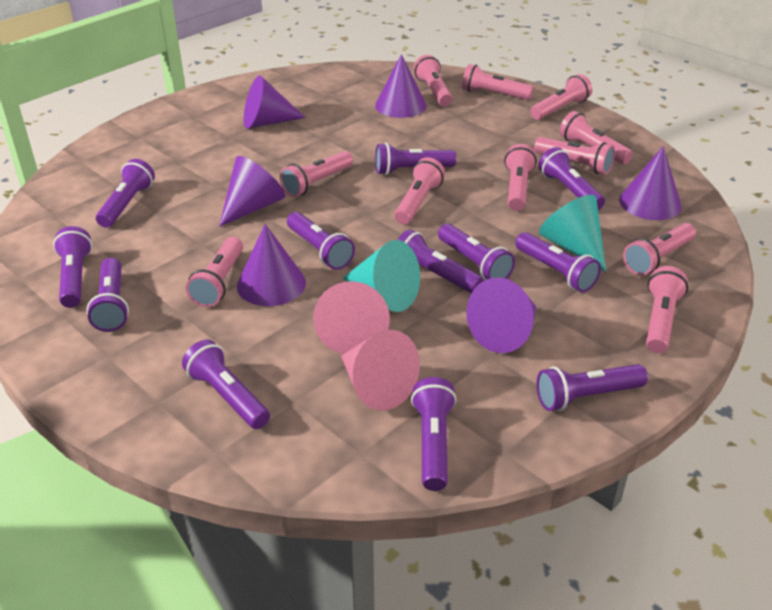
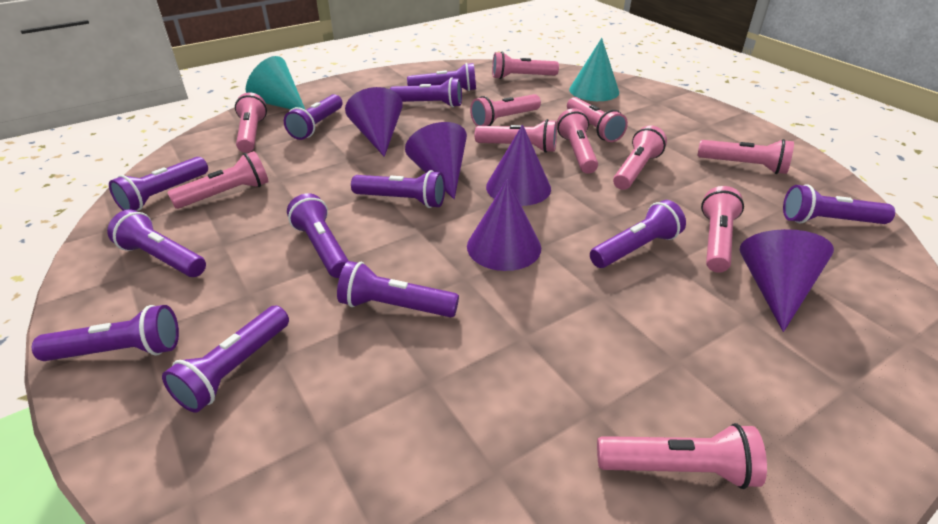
pink cone: [313,281,390,354] [341,330,420,411] = 2 -> none = 0
purple cone: [219,156,285,227] [237,224,306,306] [244,75,306,129] [375,54,426,118] [466,278,536,353] [619,146,682,220] = 6 -> [345,87,403,157] [405,122,467,199] [467,179,541,271] [486,124,551,206] [740,229,834,332] = 5

